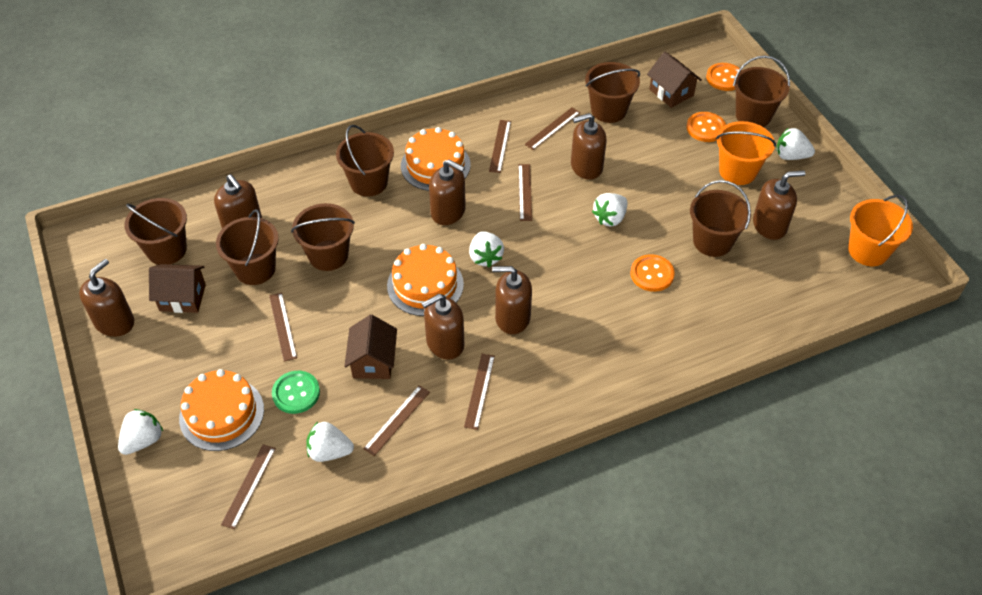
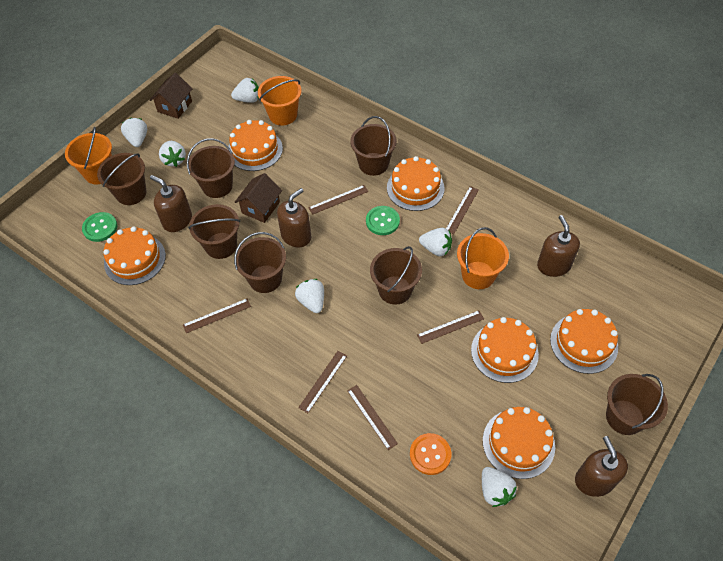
brown house: [149,264,206,313] [344,315,397,379] [647,52,702,108] = 3 -> [150,73,192,119] [235,173,282,223] = 2
brown ruler: [221,444,276,529] [269,293,297,362] [363,385,430,456] [464,354,495,430] [489,120,511,173] [518,164,532,221] [524,108,580,150] = 7 -> [183,299,251,333] [298,351,347,413] [308,185,368,215] [347,385,398,450] [417,311,484,344] [446,186,479,234] = 6
brown soap dispenser: [79,259,134,337] [214,174,262,229] [422,294,464,360] [429,159,466,225] [492,266,532,334] [571,113,607,180] [753,171,805,240] = 7 -> [150,175,192,232] [277,188,311,247] [537,215,580,277] [575,436,628,497] = 4
green button: [272,371,320,414] = 1 -> [82,212,117,242] [366,206,400,235] = 2
orange bucket: [716,121,776,185] [848,195,913,266] = 2 -> [65,127,112,184] [258,76,301,126] [457,227,509,289] = 3
orange button: [631,254,675,292] [686,112,726,142] [706,63,742,91] = 3 -> [410,433,451,475] = 1
orange cake: [179,369,264,451] [387,244,464,316] [401,127,471,191] = 3 -> [103,226,166,285] [228,120,283,171] [387,156,445,211] [471,317,539,383] [483,407,555,479] [550,309,618,374] = 6
white strawberry: [118,409,163,455] [306,422,354,462] [469,231,504,267] [592,193,628,226] [776,128,815,160] = 5 -> [121,118,147,147] [159,141,186,167] [231,78,259,103] [295,279,324,313] [419,228,452,256] [482,467,517,507] = 6

